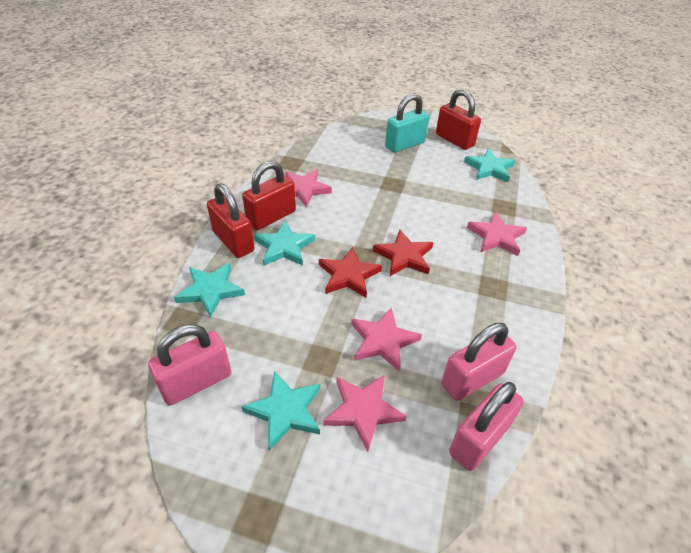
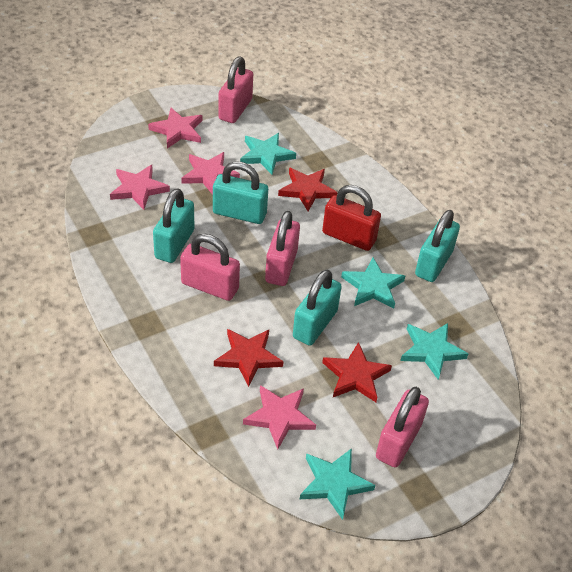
pink padlock: [148,324,231,405] [441,323,517,401] [449,382,524,471] = 3 -> [180,234,240,301] [218,56,253,123] [265,211,300,286] [376,387,429,468] = 4
red padlock: [207,183,254,258] [242,161,296,230] [436,89,481,150] = 3 -> [322,185,381,251] = 1
red star: [319,247,382,298] [373,230,434,276] = 2 -> [214,329,284,387] [278,168,338,211] [322,342,392,402] = 3
turquoise padlock: [385,93,429,153] = 1 -> [153,188,194,263] [213,161,268,224] [293,270,342,346] [415,210,460,282] = 4

